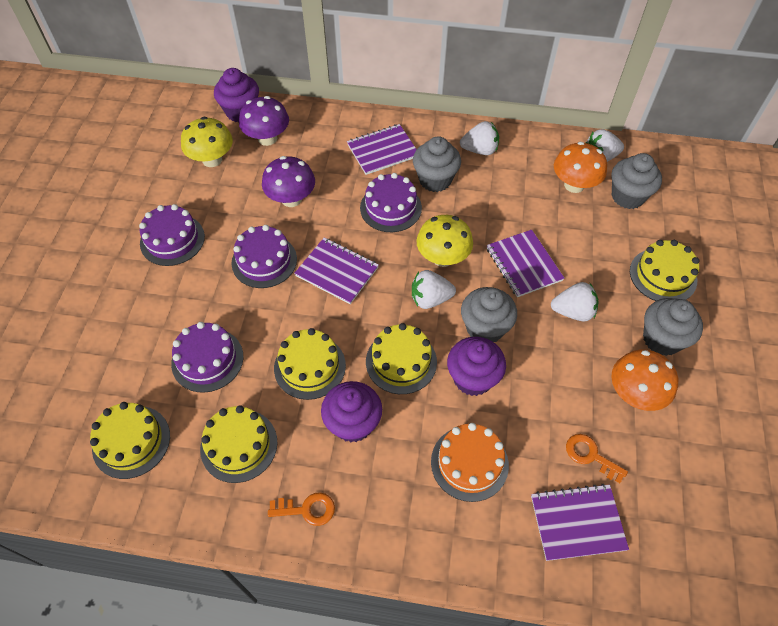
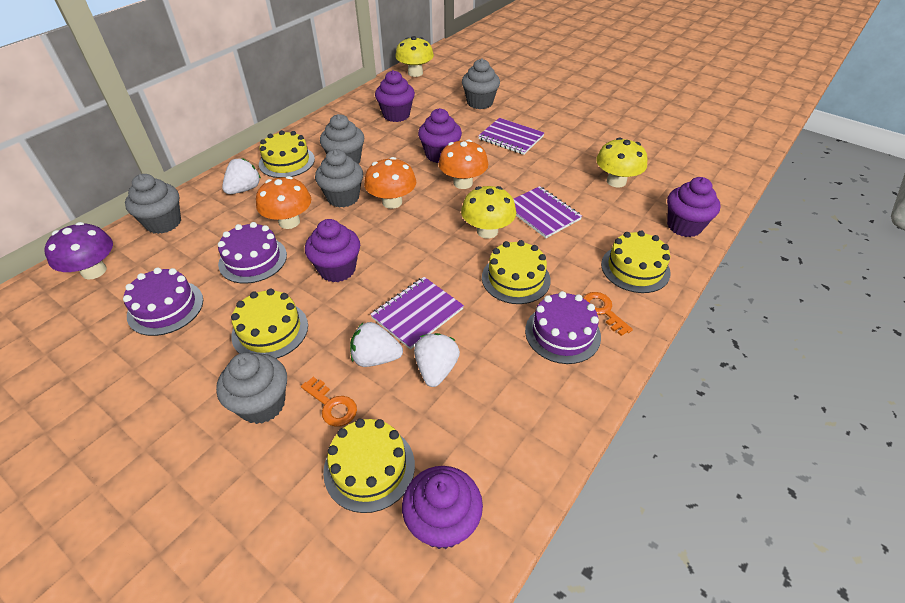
grey cupcake: [413,136,461,192] [461,287,517,342] [611,153,662,209] [643,298,703,356] = 4 -> [125,174,181,234] [216,352,287,424] [315,149,363,208] [320,114,364,164] [462,58,500,109] = 5
orange cake: [431,423,509,502] = 1 -> none = 0
orange mushroom: [554,142,607,193] [611,349,678,411] = 2 -> [256,176,311,229] [364,157,416,209] [438,139,488,189] = 3
purple cake: [139,204,205,266] [171,322,243,393] [232,225,297,288] [360,173,422,232] = 4 -> [123,268,203,336] [218,222,287,284] [525,291,601,364] = 3
purple cupcake: [214,68,259,122] [321,381,382,442] [447,337,506,396] = 3 -> [305,219,360,282] [375,70,415,122] [402,466,483,549] [418,108,462,163] [667,177,721,237] = 5
purple mushroom: [239,96,289,146] [262,156,315,207] = 2 -> [44,222,113,280] = 1
purple notebook: [294,238,379,304] [347,124,417,175] [487,230,564,297] [531,484,629,561] = 4 -> [370,277,464,349] [478,118,544,155] [514,186,582,238] = 3
white strawberry: [412,270,456,309] [460,121,499,155] [551,282,599,321] [586,129,624,162] = 4 -> [222,158,261,194] [350,322,403,367] [414,333,460,387] = 3
yellow mushroom: [181,117,233,167] [417,215,473,267] = 2 -> [395,36,434,77] [461,186,516,239] [596,138,648,187] = 3

